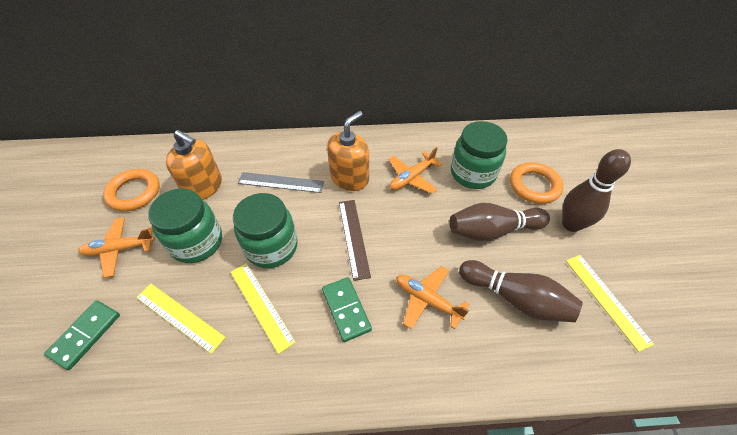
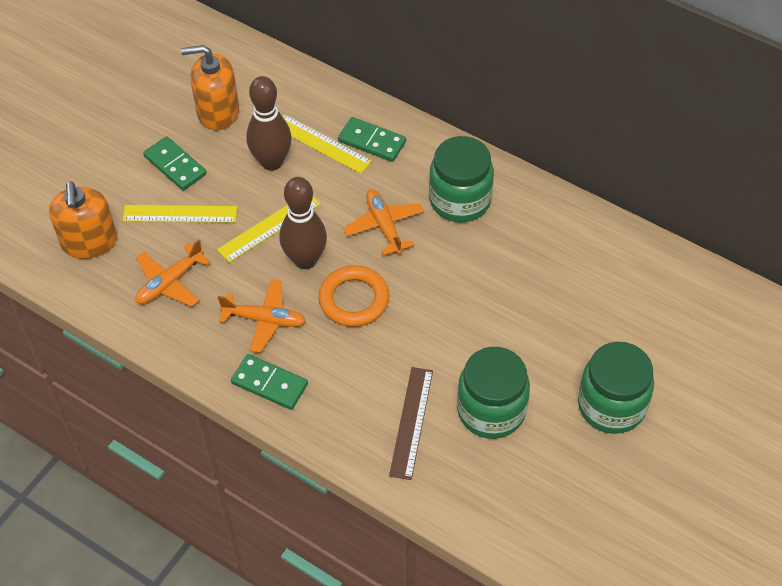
brown bowling pin: [449,203,550,242] [459,260,583,322] [562,149,631,232] = 3 -> [246,76,292,171] [279,177,327,269] = 2
green domino: [44,300,120,370] [322,277,372,342] = 2 -> [143,136,206,191] [231,354,308,410] [338,117,406,162] = 3
grey ruler: [238,172,324,193] = 1 -> none = 0
orange ring: [103,169,160,211] [510,162,563,204] = 2 -> [318,265,389,327] = 1

